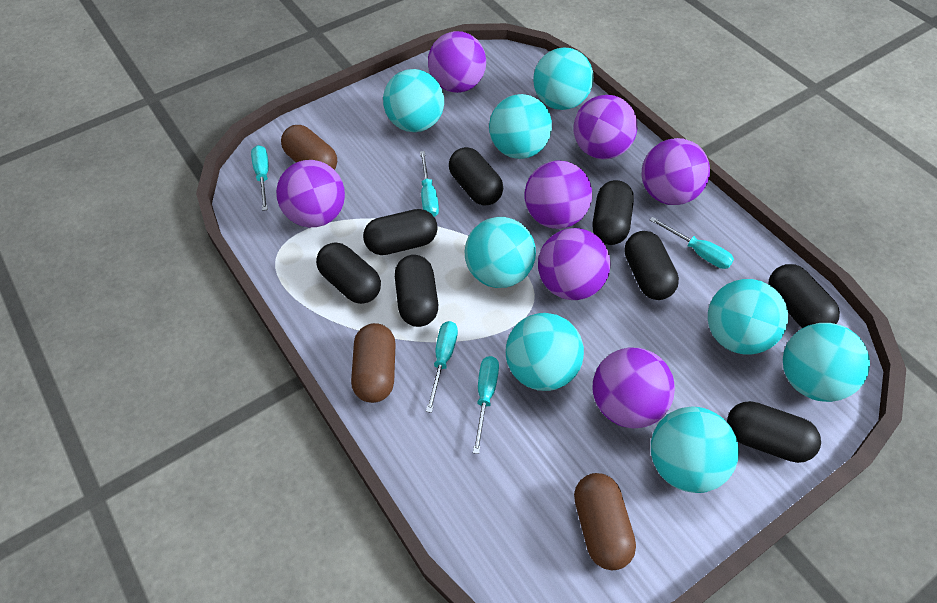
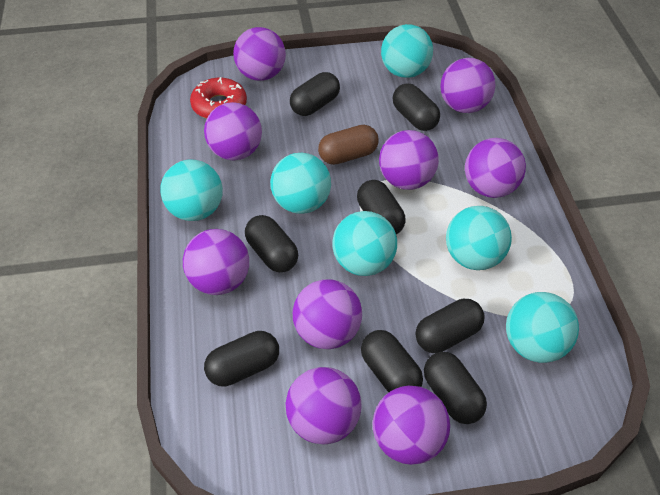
brown capsule: [281,125,337,170] [351,323,396,403] [574,473,636,570] = 3 -> [318,125,379,165] = 1
purple ball: [276,160,345,227] [428,31,486,93] [524,160,592,229] [538,228,611,300] [573,95,637,159] [593,348,675,429] [642,138,710,205] = 7 -> [183,229,249,295] [204,102,262,160] [233,27,286,81] [285,367,361,444] [293,279,362,349] [373,386,450,465] [379,130,439,190] [440,58,496,113] [465,138,526,198] = 9
red donut: none = 0 -> [190,77,247,119] = 1
turquoise ball: [383,69,444,132] [464,217,536,288] [489,94,552,159] [506,313,584,391] [533,47,594,110] [651,407,739,493] [708,279,788,355] [783,323,870,402] = 8 -> [160,160,223,221] [270,153,331,214] [332,211,397,276] [381,24,433,78] [446,206,512,270] [506,292,579,363] = 6
turquoise screwdriver: [251,145,269,211] [420,151,439,217] [426,321,458,413] [473,356,499,454] [650,217,734,269] = 5 -> none = 0

